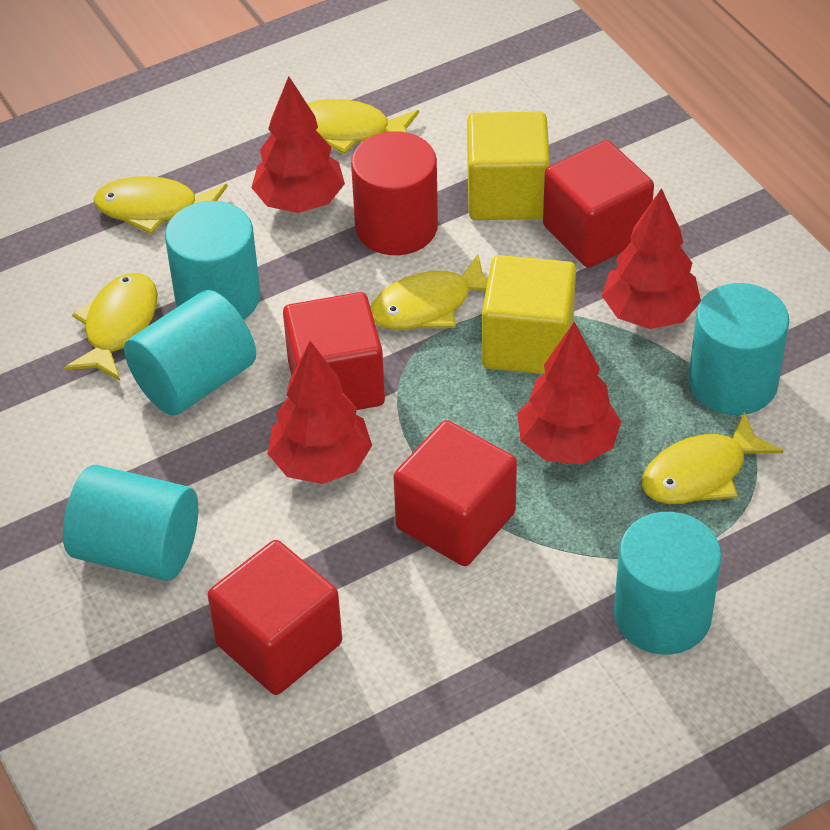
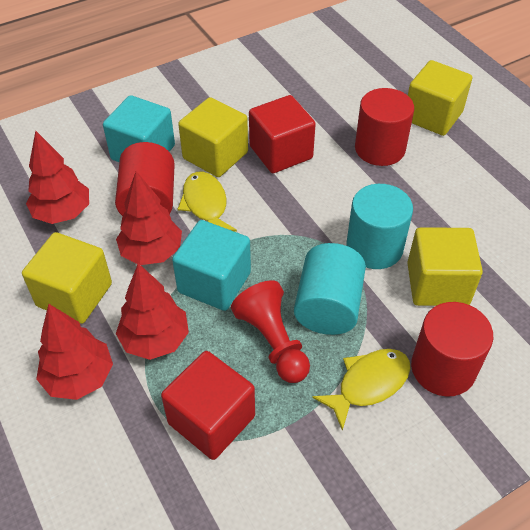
red cube: [208,540,342,695] [283,292,385,410] [393,420,517,566] [543,140,654,268] = 4 -> [161,351,255,460] [249,95,316,173] = 2
red cylinder: [351,131,438,255] = 1 -> [115,142,175,216] [355,88,414,166] [411,302,493,397] = 3
red pawn: none = 0 -> [231,280,310,383] = 1
turquoise cube: none = 0 -> [103,95,175,162] [172,220,251,311] = 2
turquoise cylinder: [63,465,198,581] [124,290,256,416] [165,201,260,320] [614,512,722,655] [689,283,789,415] = 5 -> [294,243,366,335] [346,184,413,269] = 2
yellow cube: [467,112,550,220] [482,255,576,374] = 2 -> [22,232,112,324] [178,97,248,177] [407,227,483,306] [408,60,472,136] = 4
yellow fish: [64,273,158,381] [94,176,228,234] [307,99,419,154] [371,254,488,330] [642,412,783,504] = 5 -> [178,171,237,232] [312,349,411,431] = 2

